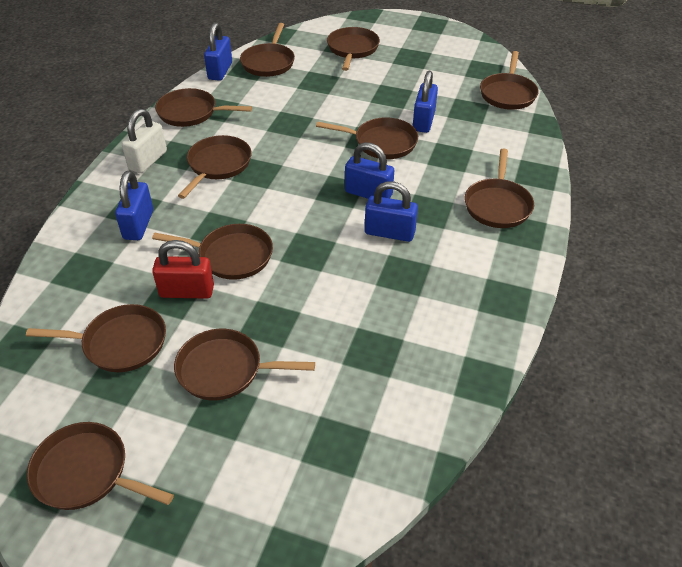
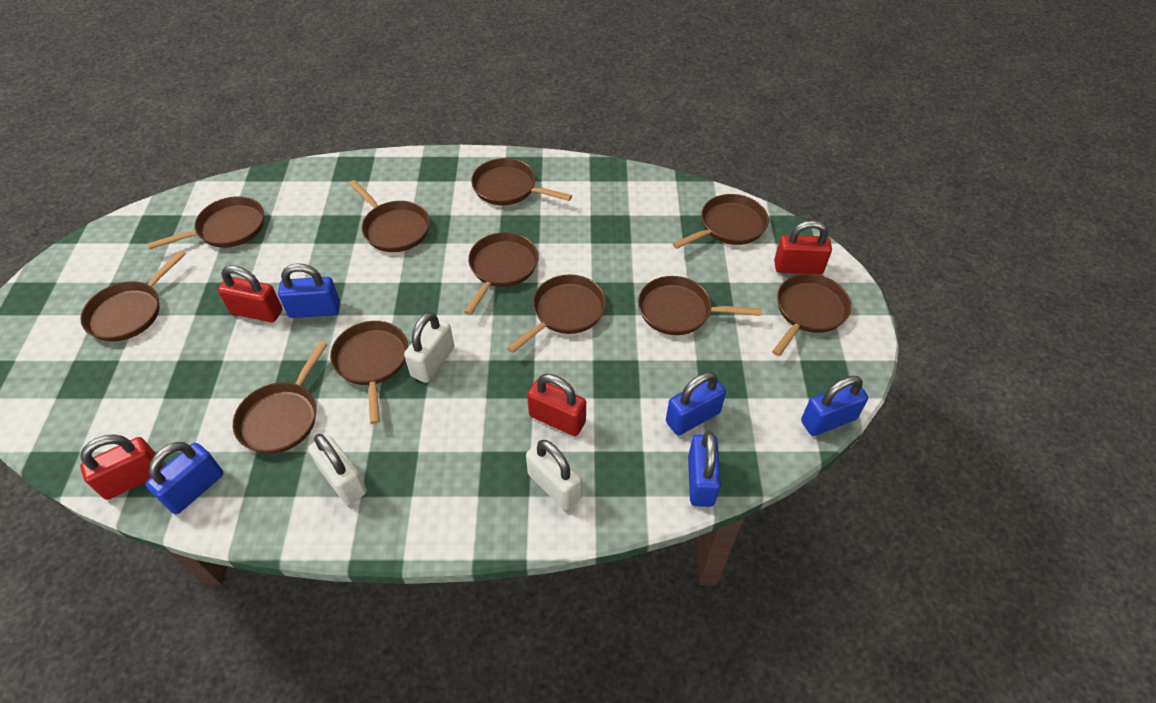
red padlock: [152,240,214,299] = 1 -> [80,434,163,500] [218,265,282,322] [527,374,586,436] [774,220,832,274] = 4
white padlock: [122,109,167,173] = 1 -> [308,434,367,505] [404,312,454,383] [526,440,582,510] = 3

